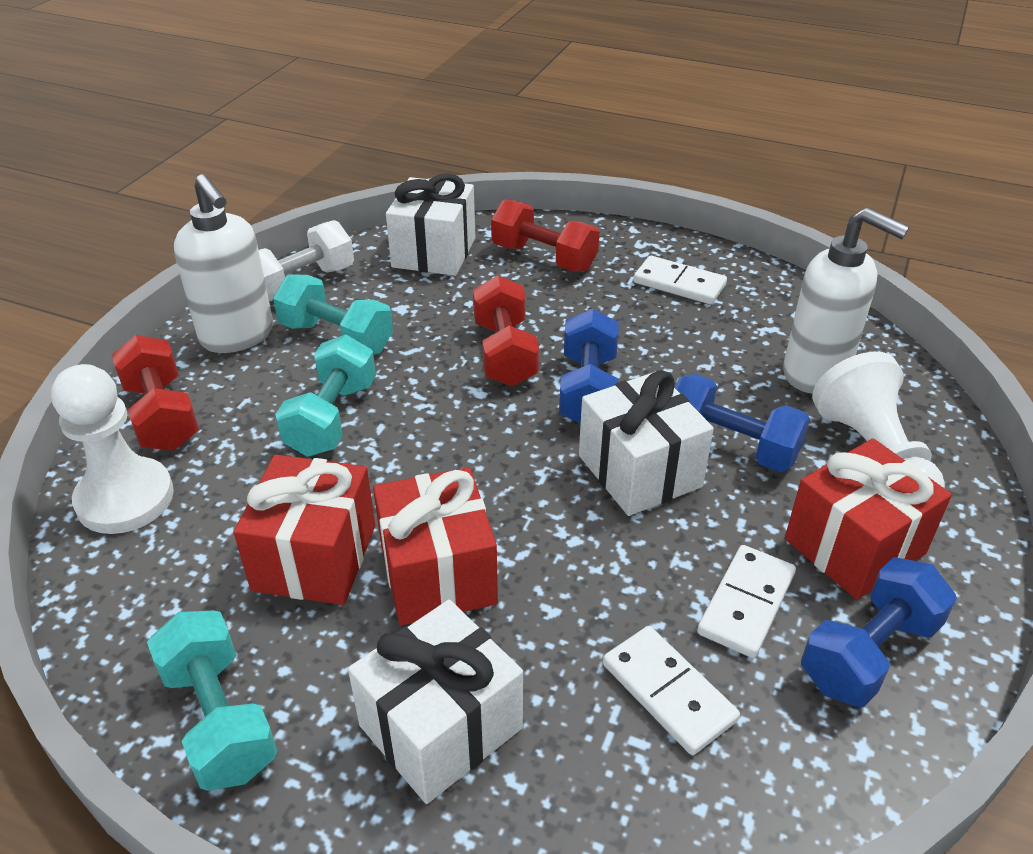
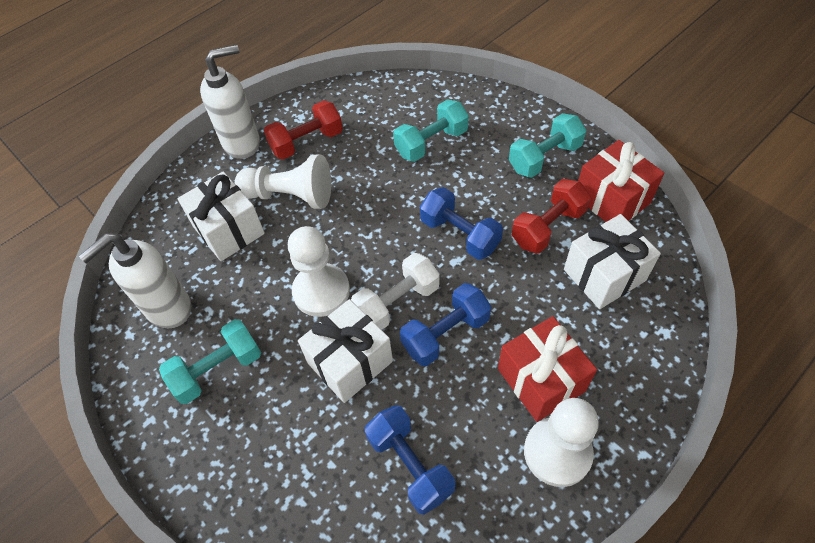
red dumbbell: [112,335,199,451] [473,275,539,386] [491,199,599,272] = 3 -> [264,100,343,159] [512,179,591,253] = 2
red gift: [233,455,375,605] [373,467,498,625] [785,438,952,600] = 3 -> [498,316,597,422] [578,140,664,222] = 2
white domino: [603,626,740,755] [634,256,727,304] [697,545,796,658] = 3 -> none = 0
white pawn: [51,364,174,534] [812,352,945,488] = 2 -> [235,155,331,209] [288,226,350,317] [524,398,599,487] = 3

